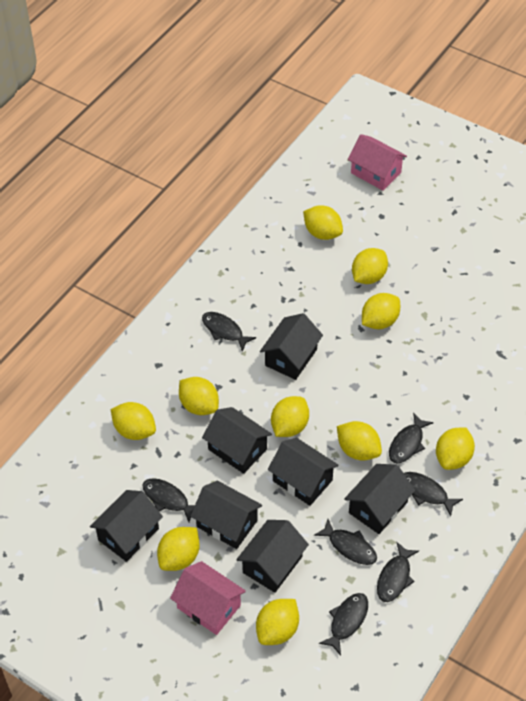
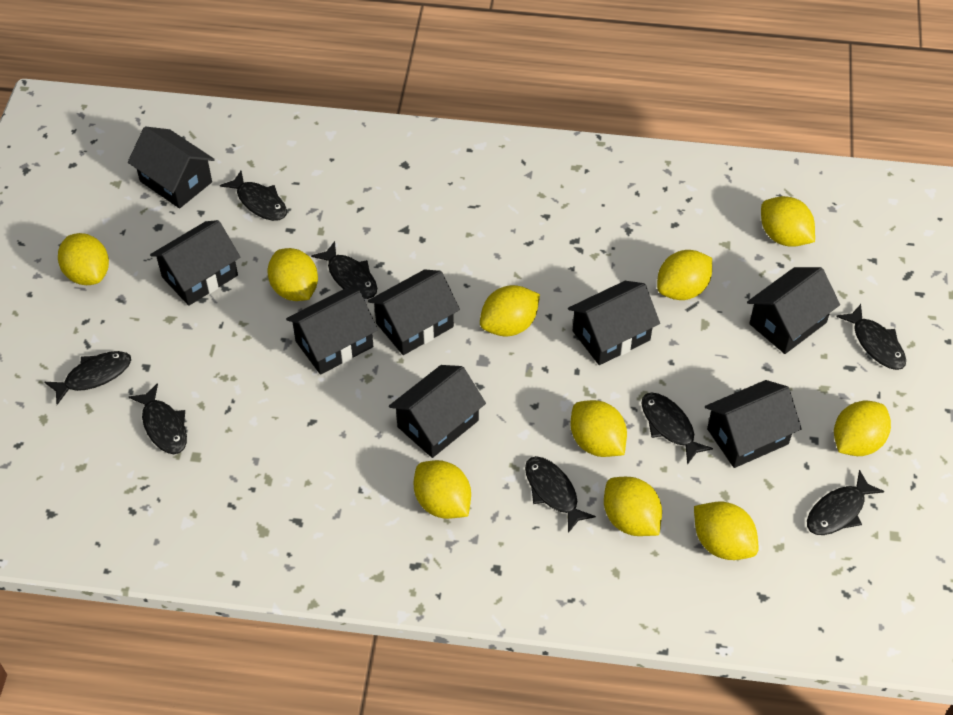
black fish: [142,478,195,522] [202,312,256,352] [314,519,377,565] [319,593,368,656] [377,542,419,602] [389,412,434,464] [404,472,463,516] = 7 -> [45,351,131,405] [129,383,187,454] [220,171,287,221] [311,241,377,299] [525,456,596,533] [641,393,713,465] [807,470,885,535] [836,304,906,370] = 8
black house: [90,490,163,562] [190,481,262,549] [202,407,272,474] [236,520,309,593] [260,313,323,380] [268,438,339,506] [344,464,415,534] = 7 -> [128,126,215,208] [150,220,240,306] [286,288,378,375] [368,269,460,355] [389,365,486,458] [568,281,660,365] [705,380,802,468] [747,267,840,354] = 8
pink house: [170,561,246,635] [348,134,407,190] = 2 -> none = 0

